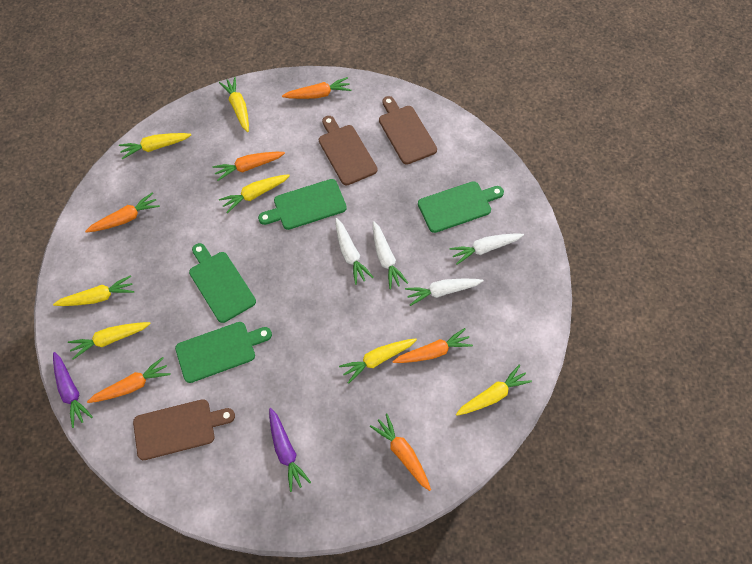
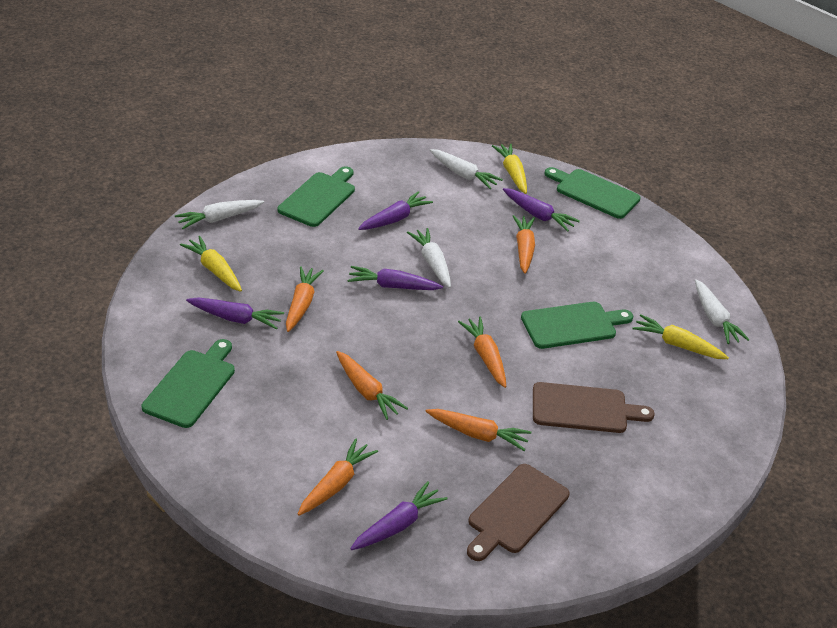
brown cutting board: [133,399,235,460] [319,116,378,186] [379,96,437,165] = 3 -> [467,464,570,561] [533,382,655,433] = 2
purple carrot: [53,352,93,428] [269,408,311,492] = 2 -> [186,297,284,329] [347,266,443,290] [350,482,448,550] [358,191,433,230] [503,188,580,232] = 5
yellow carrot: [53,275,134,306] [68,322,151,360] [119,133,191,159] [219,77,249,132] [219,174,290,213] [339,338,417,384] [456,365,532,416] = 7 -> [180,236,242,292] [492,143,527,194] [632,314,729,359] = 3

